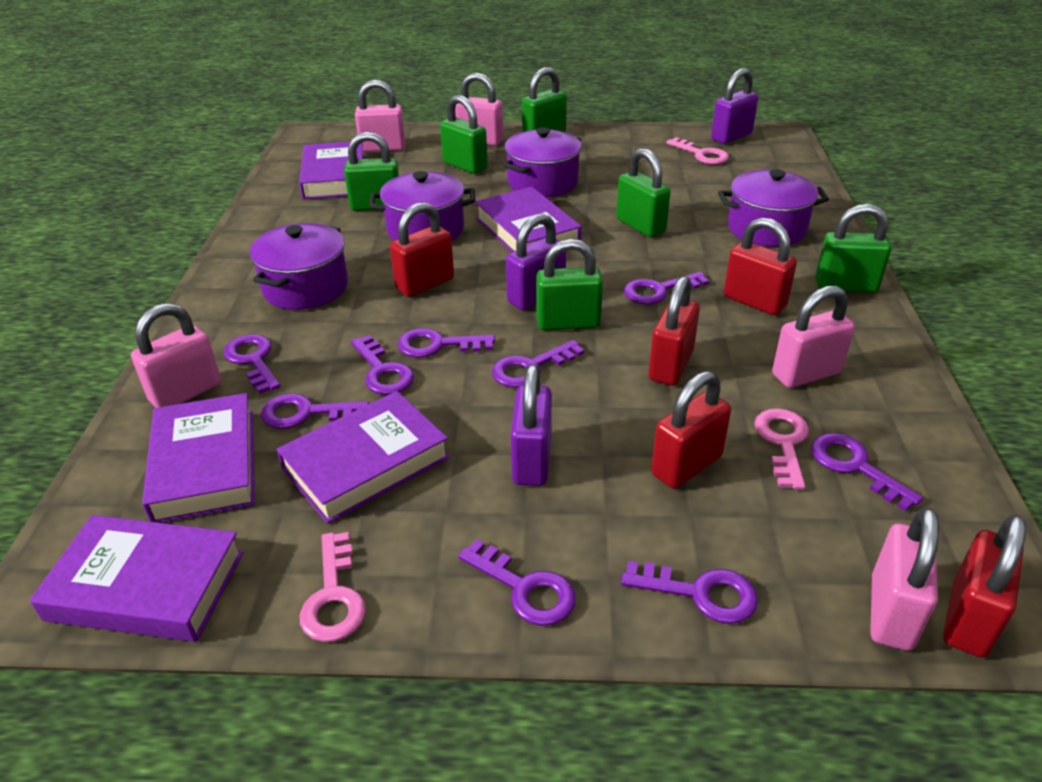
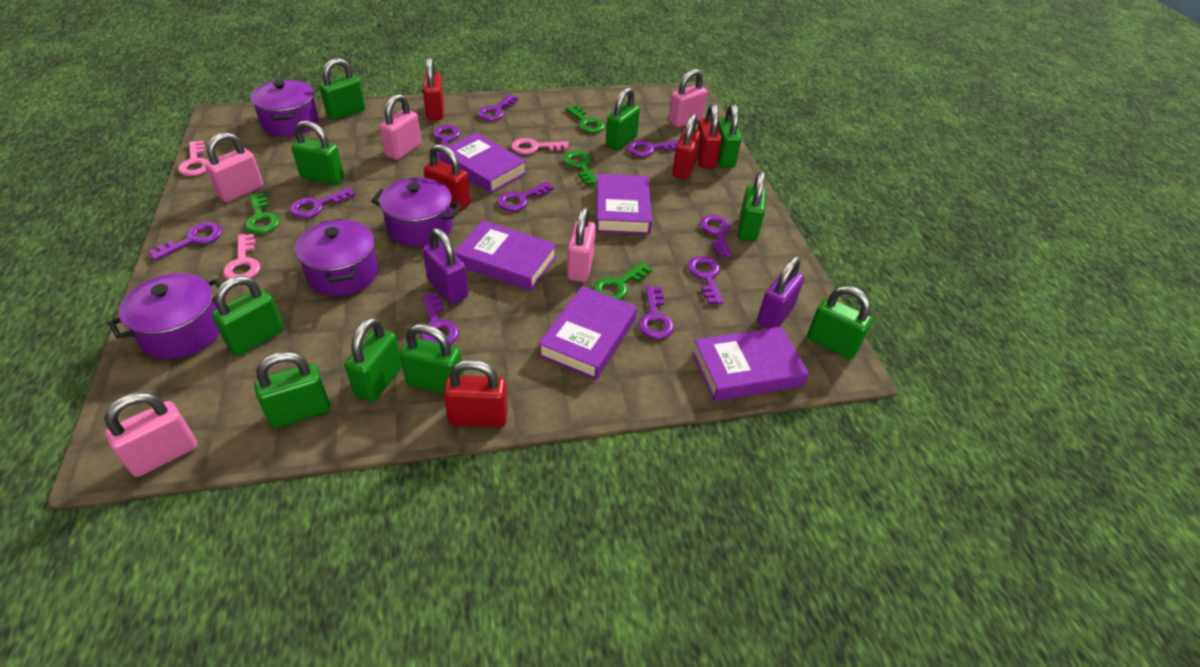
green key: none = 0 -> [245,193,280,234] [564,151,597,185] [565,105,605,133] [593,262,652,300] = 4
green padlock: [344,132,399,211] [440,95,488,174] [522,67,567,132] [536,239,603,331] [616,148,671,237] [815,204,892,293] = 6 -> [212,276,284,355] [254,351,330,428] [291,121,344,185] [319,58,365,120] [345,317,402,402] [400,324,464,394] [606,87,640,150] [717,104,742,168] [738,172,766,241] [807,286,872,359] = 10
purple key: [224,334,281,394] [261,393,369,429] [351,335,414,395] [398,328,495,358] [458,539,576,626] [492,340,584,388] [621,561,758,624] [624,272,709,304] [811,433,923,511] = 9 -> [148,222,222,261] [290,187,356,218] [421,293,459,345] [433,125,460,157] [478,94,518,121] [497,181,554,211] [627,140,679,157] [638,286,674,339] [687,256,724,305] [700,215,733,257] = 10
purple padlock: [506,213,566,310] [511,364,552,486] [711,68,758,144] = 3 -> [423,228,469,304] [757,256,804,329] = 2

